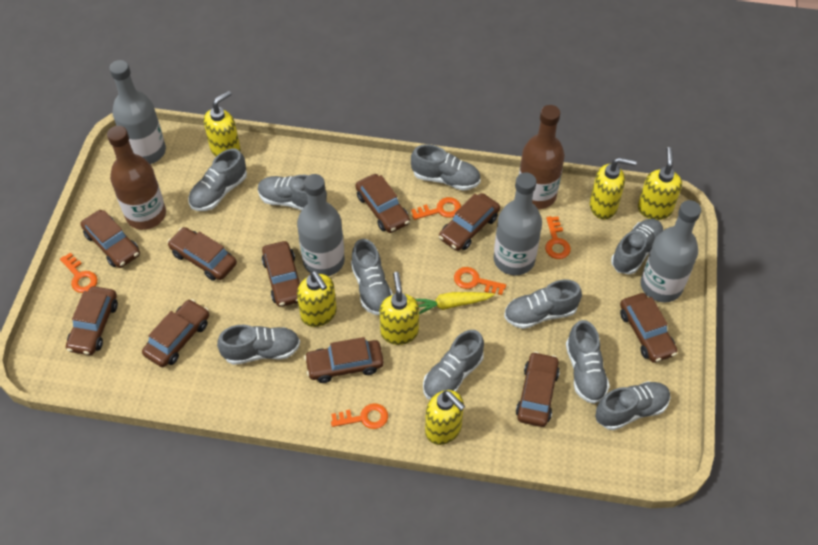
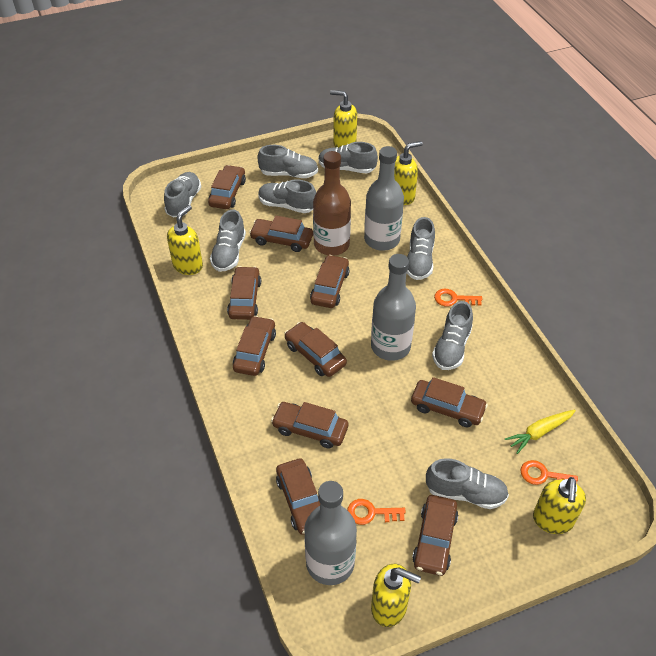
brown bottle: [107,126,166,230] [519,105,565,209] = 2 -> [313,151,351,256] = 1
grey bottle: [109,60,166,164] [297,174,345,276] [493,173,542,276] [641,200,701,302] = 4 -> [304,481,357,585] [364,146,404,251] [371,254,416,361] = 3
grey shoe: [188,149,247,211] [217,325,300,365] [258,175,327,210] [351,239,393,315] [411,144,481,191] [423,330,484,400] [504,280,582,329] [566,320,610,404] [595,381,671,430] [611,219,664,274] = 10 -> [164,172,201,218] [210,210,246,272] [257,145,318,178] [258,180,316,213] [318,142,378,173] [406,217,435,280] [426,458,509,509] [432,301,473,370] = 8
orange key: [60,253,98,293] [331,403,388,429] [411,197,461,220] [454,267,506,295] [545,216,571,259] = 5 -> [347,499,406,525] [434,289,482,307] [520,460,578,485] = 3
yellow soap dispenser: [204,91,241,157] [297,271,337,327] [380,272,419,345] [425,390,465,445] [590,157,637,219] [638,147,682,220] = 6 -> [167,205,203,275] [330,90,357,148] [371,564,421,627] [394,141,423,205] [533,477,586,534] = 5

